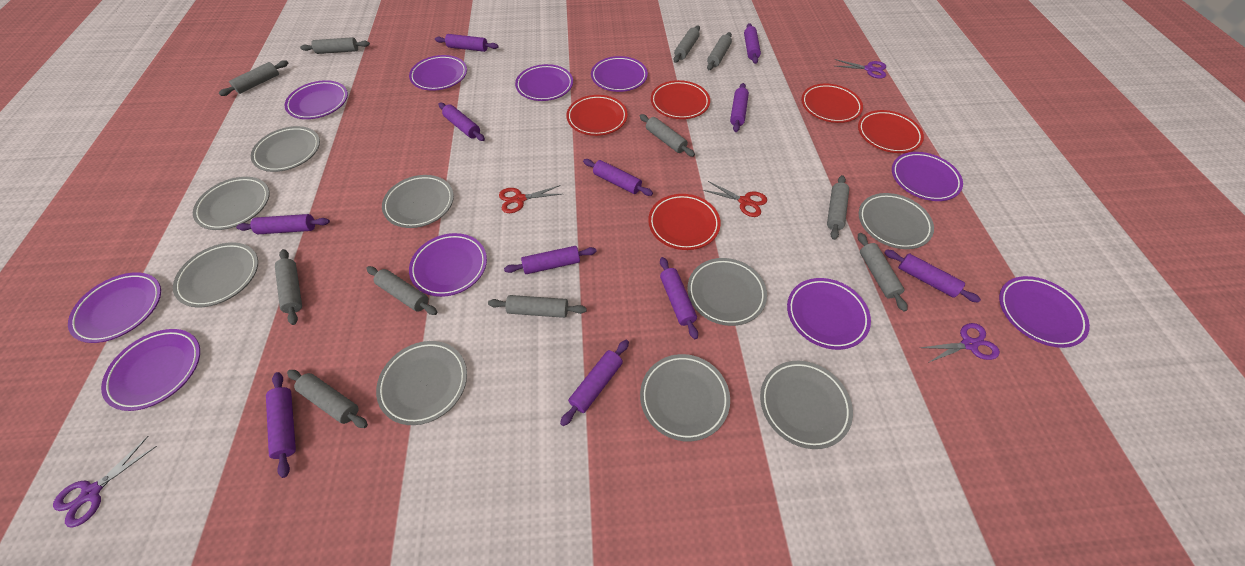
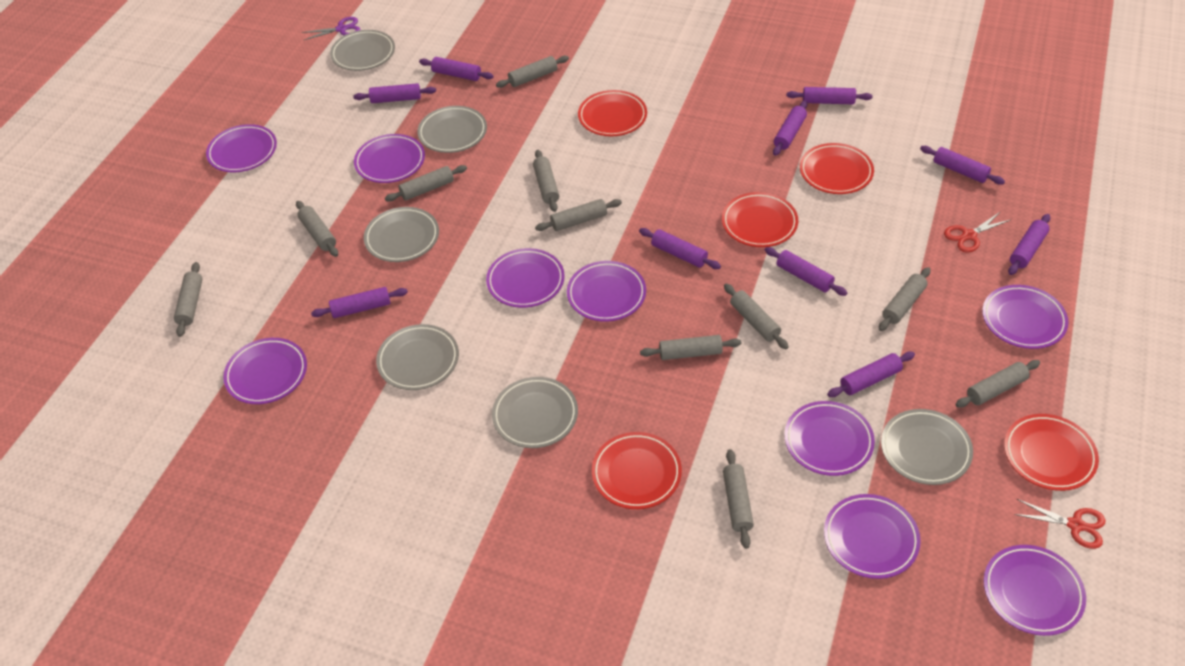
grey plate: [173,242,258,308] [193,177,270,230] [251,126,320,172] [376,341,467,425] [382,175,454,228] [640,354,730,441] [687,258,767,326] [760,361,853,449] [859,193,934,249] = 9 -> [330,30,395,71] [364,207,439,262] [376,324,459,390] [417,106,487,153] [492,377,578,448] [881,409,973,485] = 6
purple plate: [68,272,161,343] [101,329,200,411] [285,80,348,119] [409,55,467,91] [409,233,487,297] [515,64,573,101] [591,56,648,92] [787,278,871,350] [892,152,963,201] [999,276,1090,348] = 10 -> [206,124,277,172] [223,338,307,404] [354,134,425,183] [486,248,565,308] [567,261,646,322] [784,401,875,476] [824,494,921,579] [982,285,1069,349] [983,545,1086,636] = 9
purple rolling pin: [236,214,330,234] [266,372,296,478] [435,34,499,52] [438,103,485,141] [504,246,597,274] [560,340,629,426] [583,159,653,196] [660,257,698,339] [730,83,749,132] [744,23,761,64] [884,249,981,302] = 11 -> [311,287,408,318] [353,83,436,103] [419,57,494,81] [639,228,721,269] [765,247,847,296] [773,100,807,156] [786,87,873,104] [827,351,915,397] [920,146,1005,185] [1008,214,1050,275] = 10
purple scissors: [53,436,157,528] [834,59,886,79] [920,323,1000,363] = 3 -> [301,17,360,40] = 1

